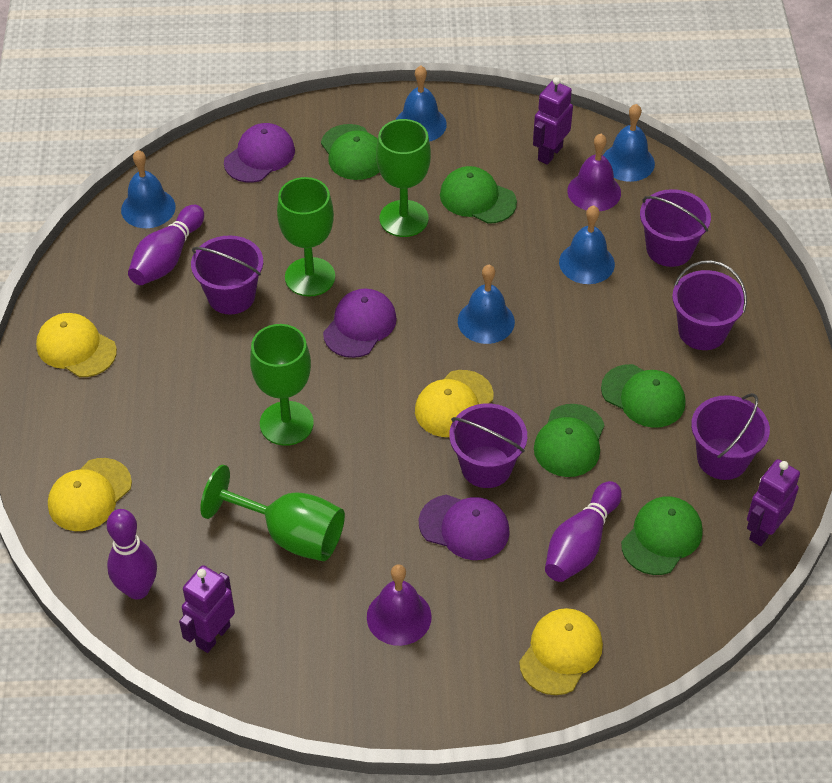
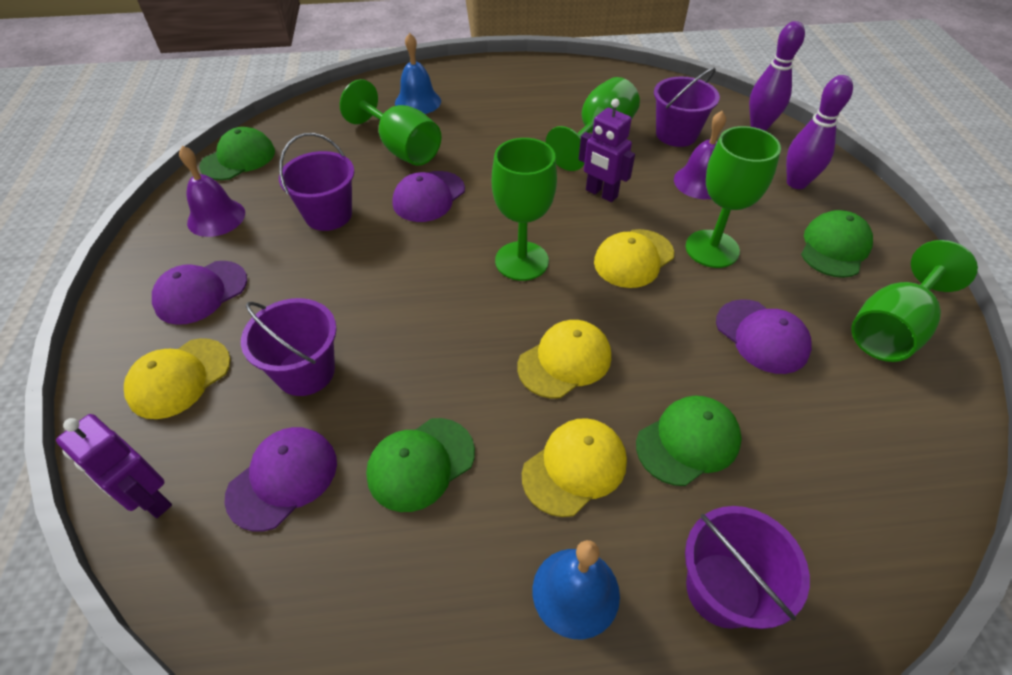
blue bell: [121,150,176,228] [396,66,447,142] [458,265,515,344] [559,205,615,284] [603,104,655,182] = 5 -> [395,33,441,114] [533,540,620,639] = 2
green cap: [321,124,379,180] [440,166,517,224] [534,404,605,477] [601,364,685,428] [621,496,703,575] = 5 -> [199,127,275,180] [366,418,475,512] [636,396,742,486] [801,210,873,278] = 4
green goblet: [200,465,345,561] [250,324,314,446] [277,177,335,297] [376,119,431,237] = 4 -> [340,79,441,166] [492,138,557,281] [546,77,640,171] [686,126,781,268] [851,240,978,362] = 5
purple bowling pin: [107,509,157,599] [128,205,204,285] [545,481,622,582] = 3 -> [749,21,805,131] [786,75,853,189] = 2
purple bucket: [191,235,263,315] [449,403,527,488] [640,189,711,267] [672,260,747,350] [691,393,770,480] = 5 -> [241,298,337,396] [279,133,354,231] [654,67,720,147] [685,506,810,629] = 4
purple cap: [224,123,295,183] [323,289,397,358] [419,495,510,560] = 3 -> [152,261,247,325] [224,427,337,531] [393,171,465,222] [716,299,812,374] = 4
purple robot: [179,565,235,653] [533,77,573,165] [747,459,800,546] = 3 -> [56,414,172,518] [579,99,635,202] = 2

